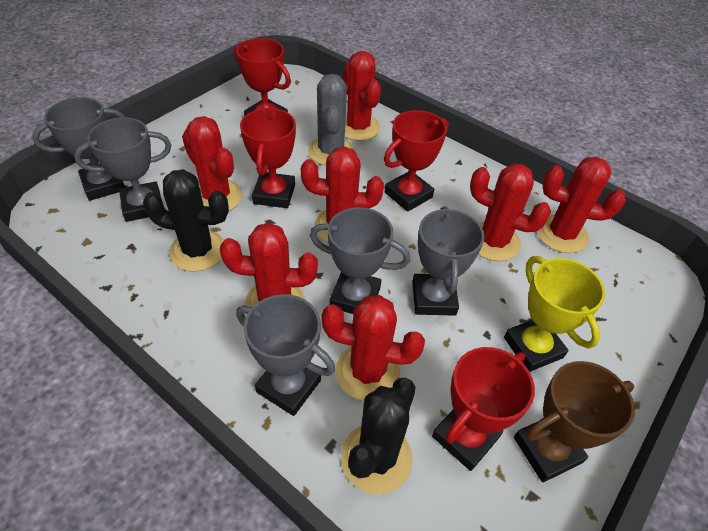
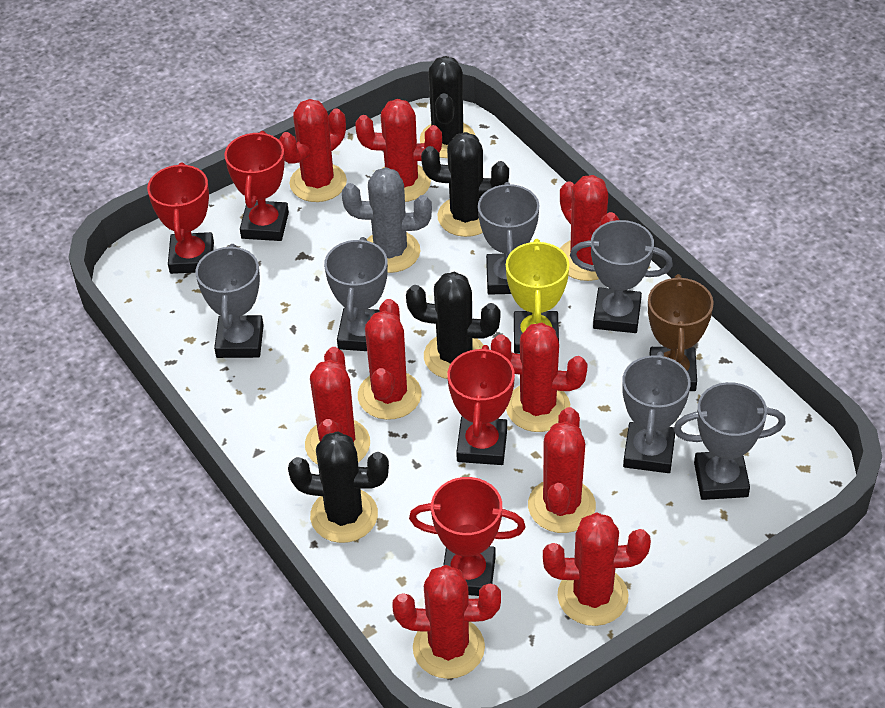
black cactus: [143,169,229,272] [341,378,416,495] = 2 -> [288,431,389,543] [406,272,501,379] [420,56,475,158] [421,132,509,237] = 4
grey trophy: [32,97,125,201] [74,117,171,222] [236,294,335,416] [310,207,410,314] [412,206,484,316] = 5 -> [196,244,264,358] [324,237,388,351] [478,182,539,295] [570,220,673,333] [622,352,691,473] [674,382,786,500] = 6
red cactus: [182,116,242,211] [220,222,318,307] [301,146,384,242] [321,295,425,401] [343,51,381,141] [470,163,551,261] [537,157,626,253] = 7 -> [279,99,347,202] [305,347,370,465] [355,99,442,202] [358,299,422,420] [392,565,501,679] [491,323,588,432] [528,407,596,533] [543,512,651,626] [560,175,619,281] = 9

